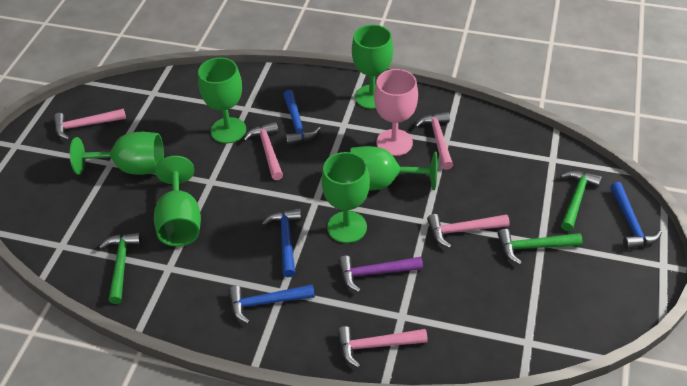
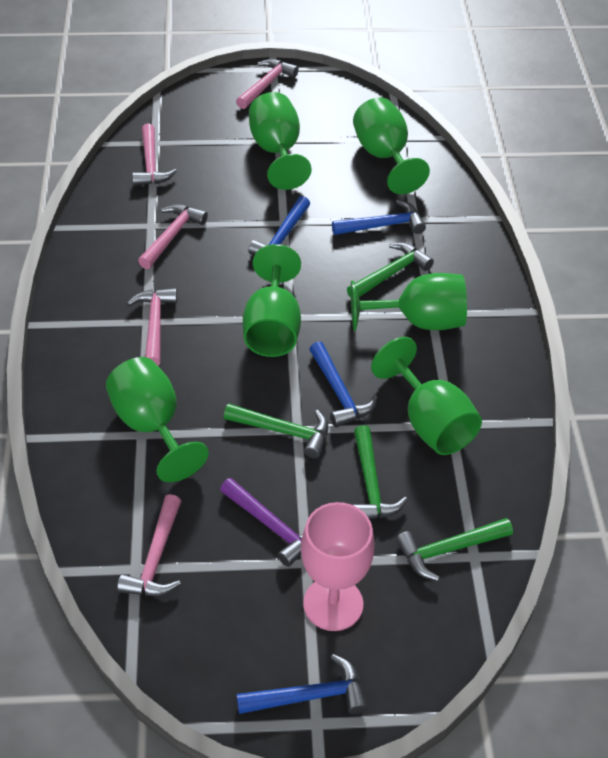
green hammer: [99,232,142,304] [498,229,583,265] [560,170,602,231] = 3 -> [224,404,328,458] [347,242,434,298] [353,425,408,519] [396,518,513,581] = 4

